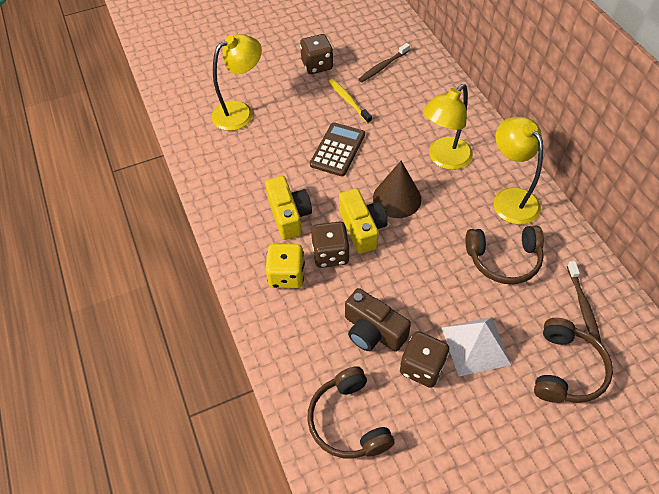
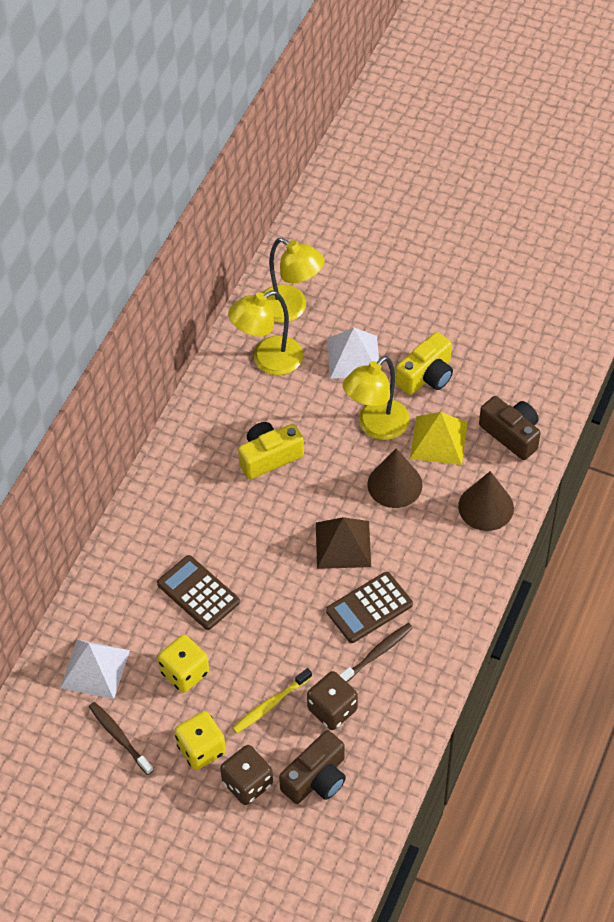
brown calculator: [310,122,365,176] = 1 -> [157,555,240,630] [326,572,413,643] = 2
brown camera: [345,288,411,352] = 1 -> [279,730,346,804] [479,396,541,460] = 2
brown cone: [373,161,421,218] = 1 -> [367,448,423,508] [458,471,514,531] = 2
brown dice: [300,34,333,74] [311,222,350,268] [400,331,449,388] = 3 -> [220,745,273,805] [307,671,358,730] = 2
brown headphones: [307,366,394,459] [465,226,544,284] [534,318,613,403] = 3 -> none = 0
brown pyramid: none = 0 -> [316,517,371,569] = 1
white pyramid: [442,317,511,376] = 1 -> [60,639,130,699] [327,328,379,379] = 2
yellow dice: [266,244,305,288] = 1 -> [158,635,209,693] [174,711,226,770] = 2
yellow pyramid: none = 0 -> [410,412,468,465] = 1

